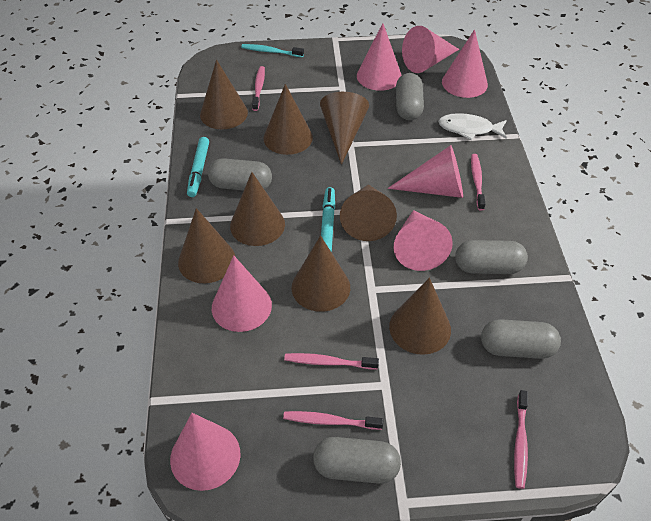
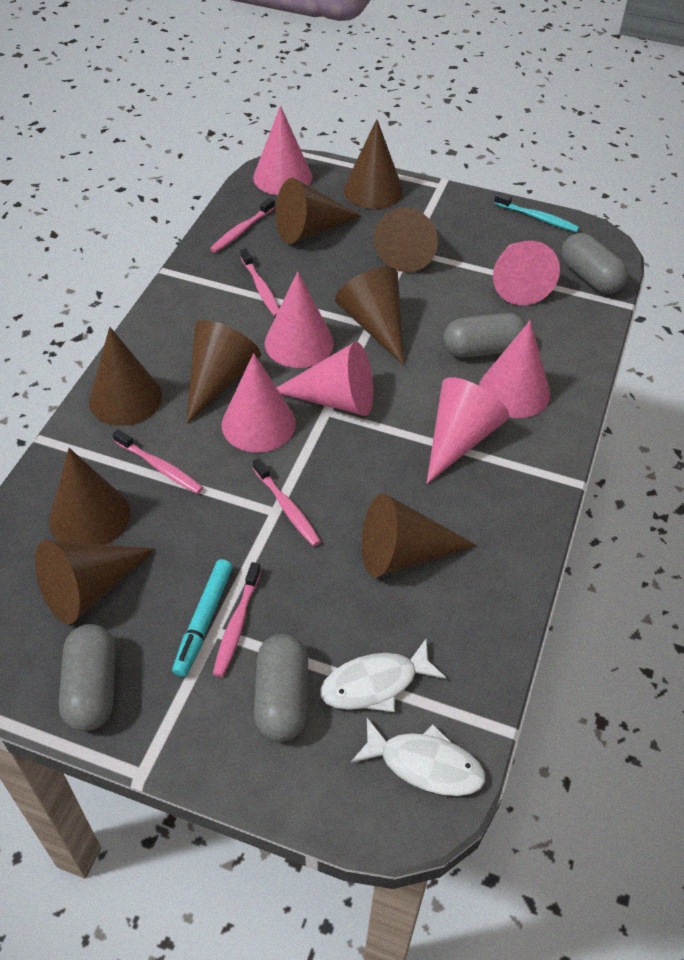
brown cone: [178,208,235,283] [200,60,248,129] [230,172,285,246] [264,84,313,155] [292,235,350,312] [320,92,369,165] [340,184,397,241] [389,278,451,355] = 8 -> [35,540,155,624] [49,448,130,545] [89,327,162,426] [186,320,261,424] [276,178,362,244] [335,267,404,365] [344,119,403,209] [362,493,477,577] [374,207,438,272] = 9
grey capsule: [208,158,272,190] [313,437,401,484] [396,73,424,120] [455,240,528,274] [481,319,561,359] = 5 -> [59,624,116,731] [254,634,308,742] [443,313,526,358] [561,233,628,294] = 4
turquoise marker: [187,137,209,197] [321,187,335,252] = 2 -> [172,559,233,677] = 1
white fish: [438,113,507,140] = 1 -> [320,638,446,712] [351,718,486,796] = 2

